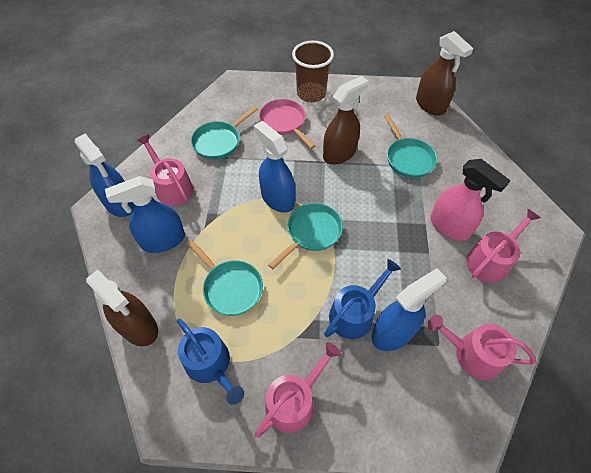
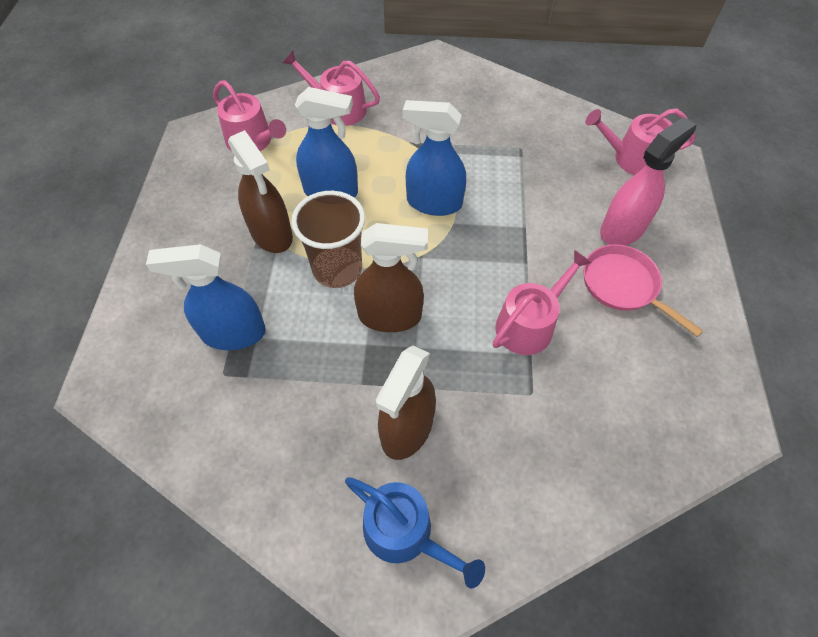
blue spray bottle: [74,133,134,217] [105,176,185,253] [253,121,295,213] [371,268,446,351] = 4 -> [146,244,266,350] [294,87,358,198] [403,100,466,216] = 3
blue watering can: [177,319,244,405] [324,259,401,339] = 2 -> [345,477,485,589] = 1
turquoise pan: [187,240,263,316] [191,106,258,160] [268,203,343,269] [384,114,437,178] = 4 -> none = 0

